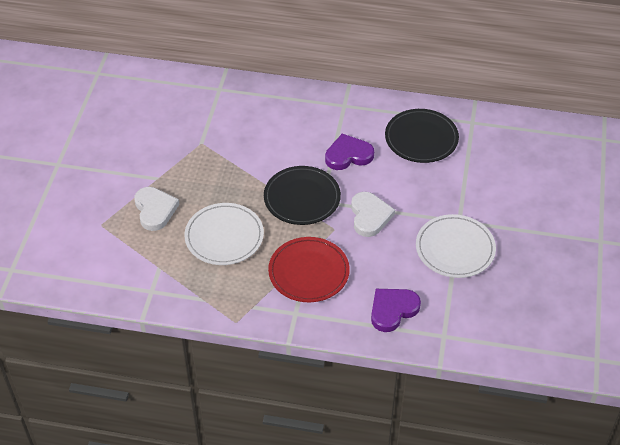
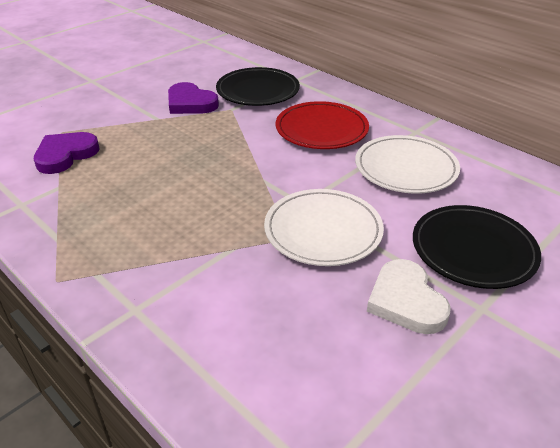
white heart: [134,187,180,231] [351,192,395,237] = 2 -> [367,259,451,334] = 1

